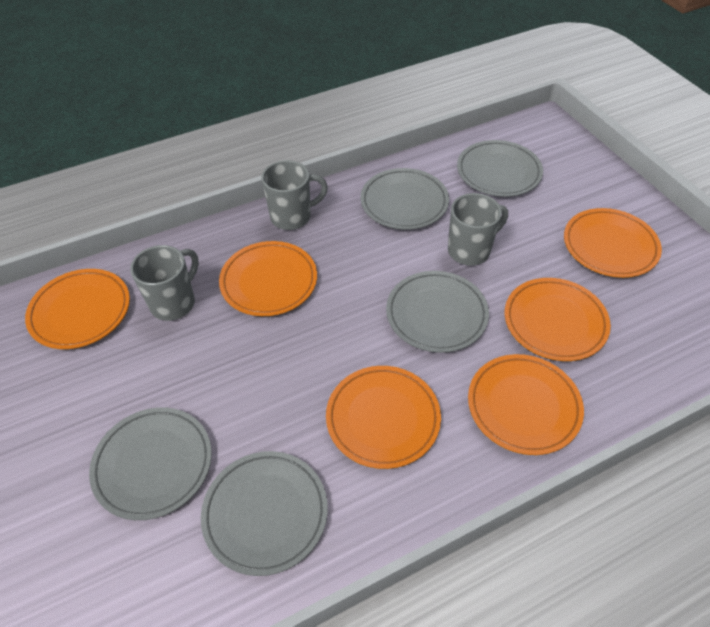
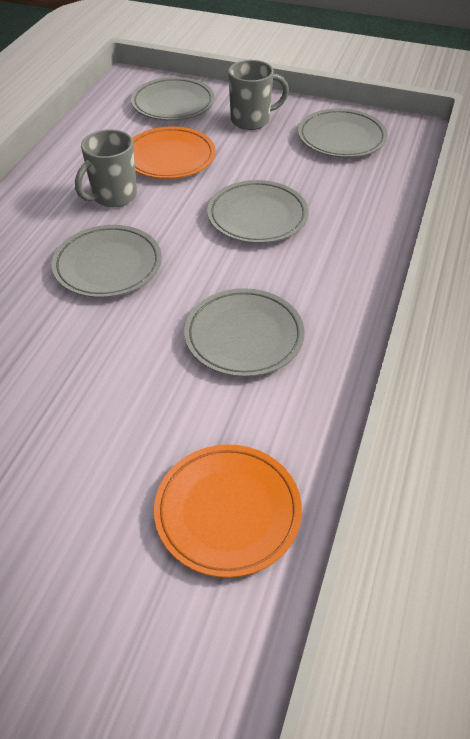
grey mug: [130,245,199,321] [261,160,328,230] [448,193,508,266] = 3 -> [75,129,137,207] [228,60,289,130] = 2
orange plate: [25,269,130,349] [219,241,317,316] [326,366,441,469] [468,354,584,455] [505,278,611,361] [564,208,662,278] = 6 -> [132,126,216,179] [154,444,302,578] = 2

